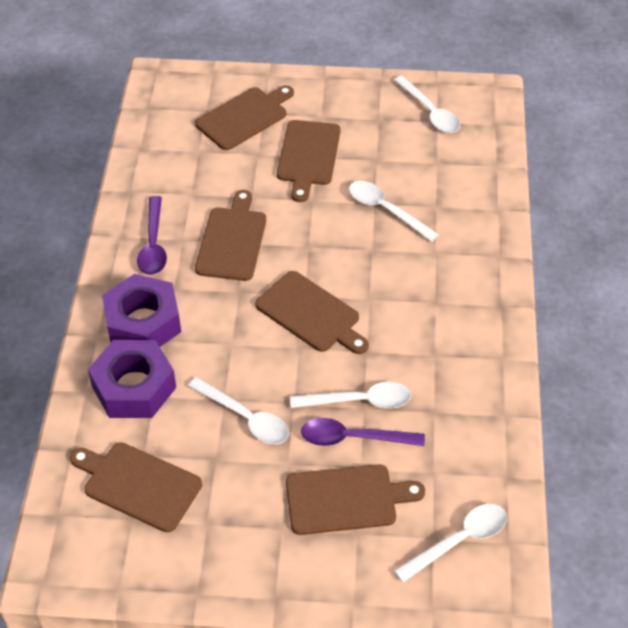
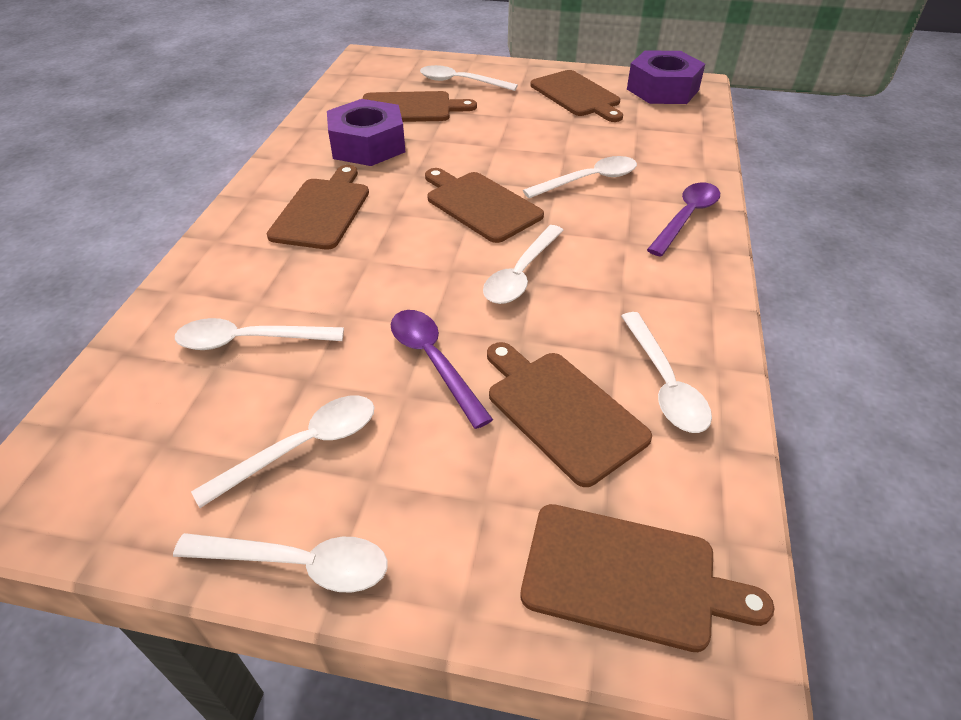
white spoon: [188,377,289,444] [290,382,411,409] [349,181,439,242] [394,76,460,133] [394,504,507,583] = 5 -> [173,533,388,593] [175,318,344,350] [191,396,375,508] [420,65,518,91] [483,225,564,304] [523,156,637,198] [621,312,712,433] = 7

